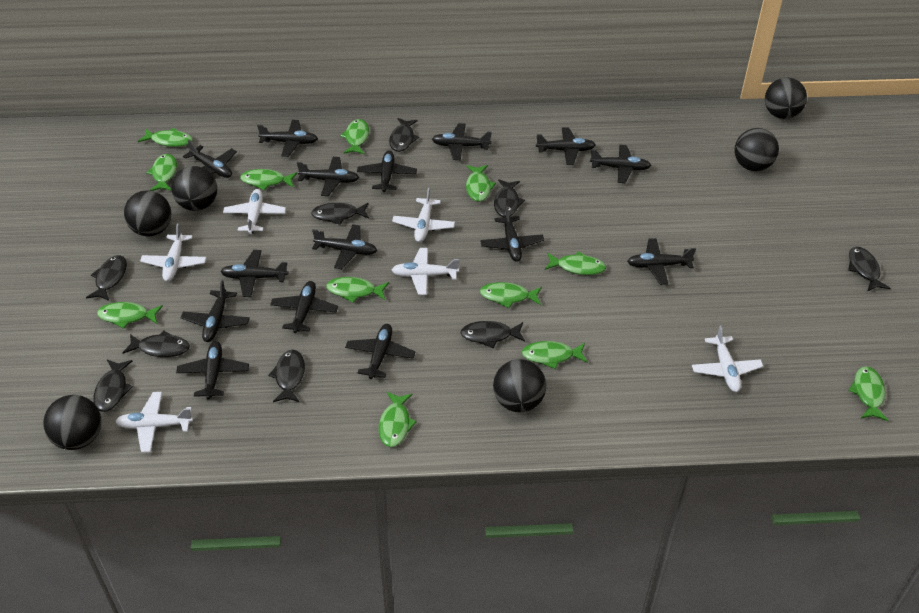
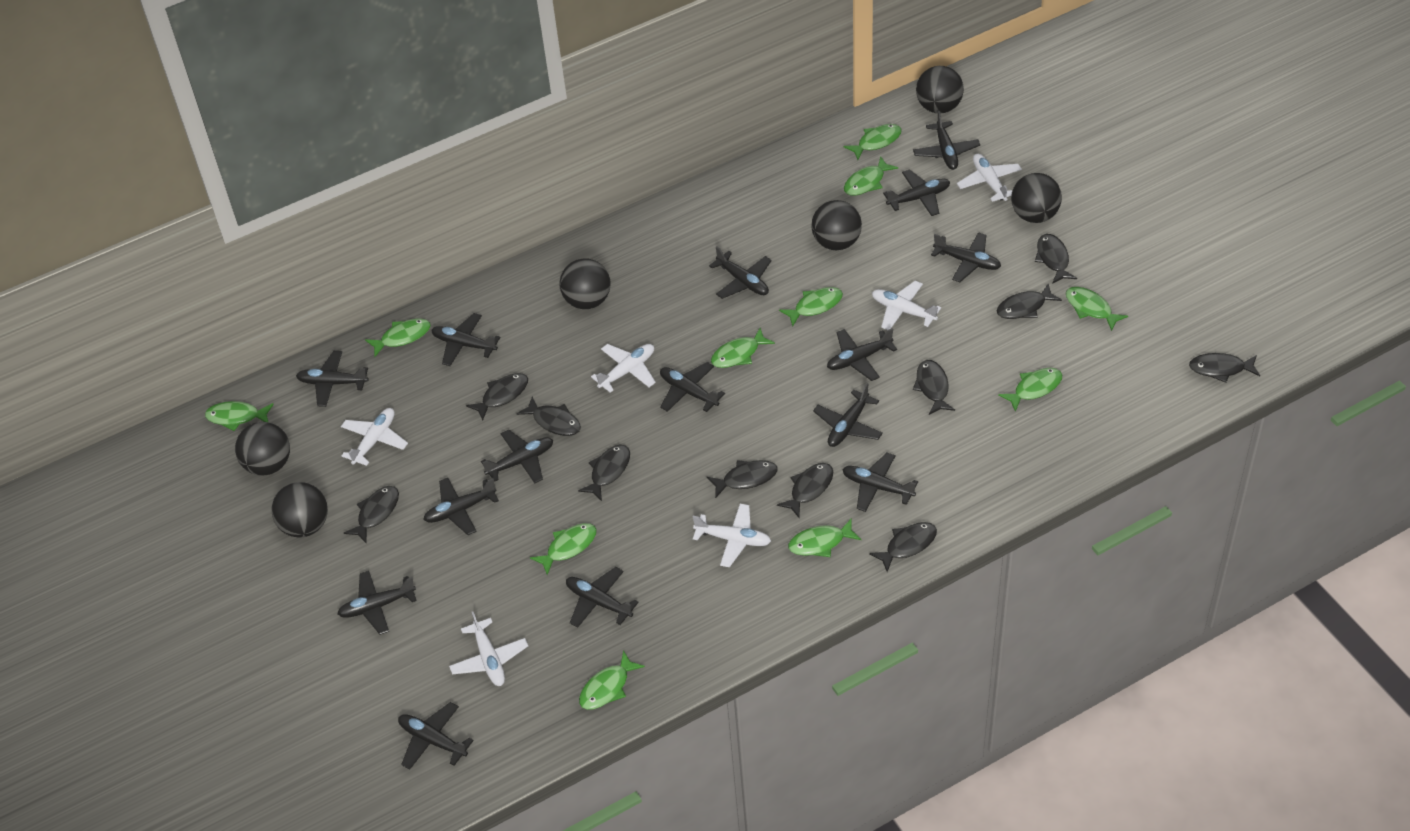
black fish: [86,255,127,301] [93,360,133,412] [123,330,190,357] [268,350,305,402] [311,203,369,225] [389,118,419,152] [460,321,525,348] [494,179,525,217] [848,247,890,291] = 9 -> [344,486,399,544] [466,373,528,421] [517,397,581,436] [578,445,630,501] [707,460,778,498] [777,463,833,517] [869,522,937,572] [913,360,955,415] [997,284,1062,319] [1035,234,1077,284] [1189,353,1260,383] = 11
green fish: [97,302,163,329] [138,128,193,147] [146,154,177,191] [240,169,297,190] [326,277,389,303] [340,119,369,154] [378,392,417,447] [466,165,496,202] [480,282,542,308] [521,341,588,369] [545,251,606,275] [848,366,888,421] = 12 -> [205,401,274,431] [365,318,431,357] [530,523,597,575] [579,650,645,710] [711,328,775,368] [779,287,843,327] [788,519,861,557] [844,124,902,160] [844,156,898,196] [998,368,1062,412] [1066,287,1128,331] = 11

